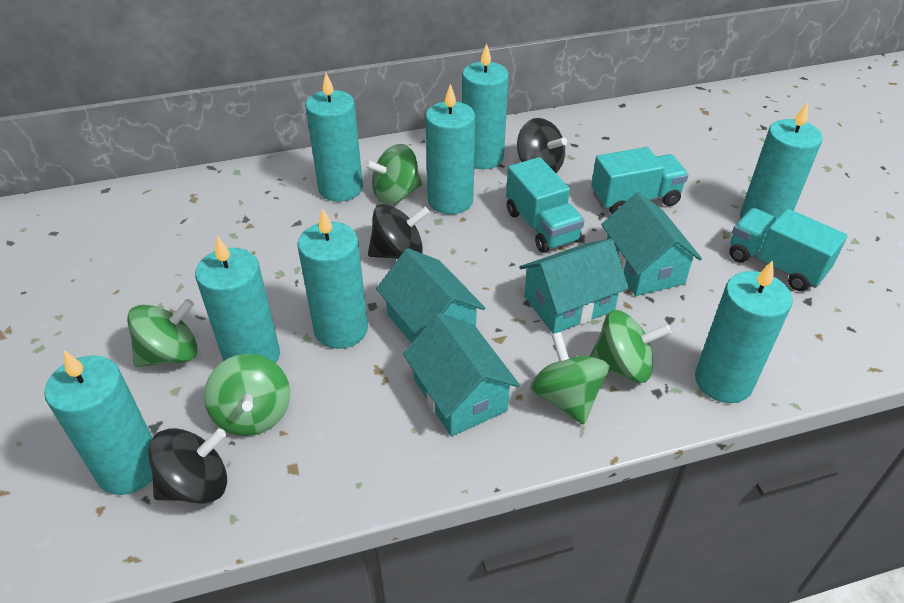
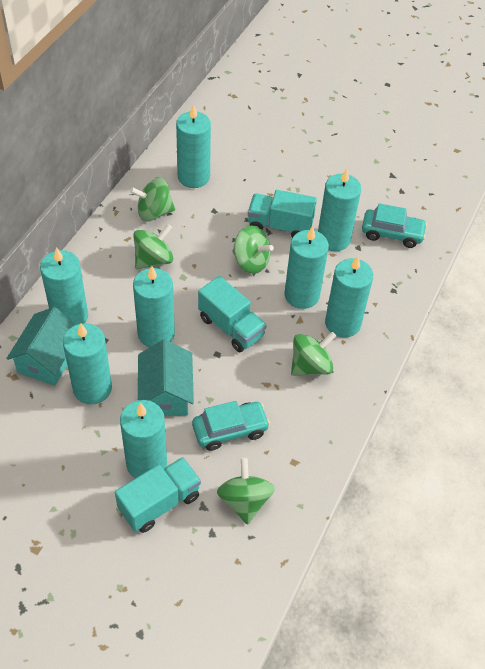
black spinning top: [148,428,227,504] [368,204,430,259] [517,118,567,173] = 3 -> none = 0
turquoise car: none = 0 -> [192,401,270,451] [362,203,427,248] = 2
turquoise house: [376,248,486,343] [403,313,520,436] [519,239,629,334] [601,192,702,296] = 4 -> [6,307,76,386] [138,339,194,416] = 2

